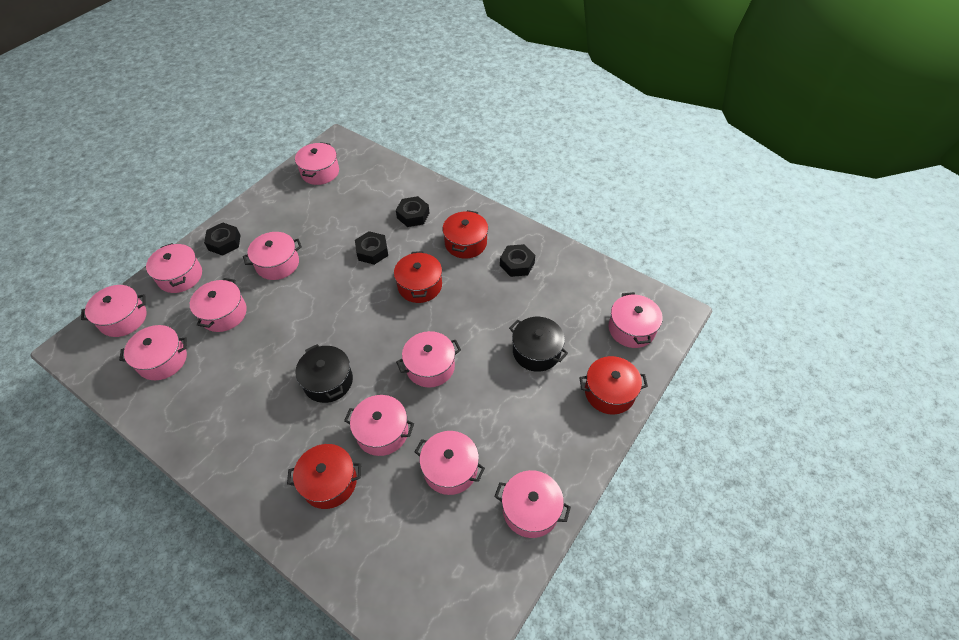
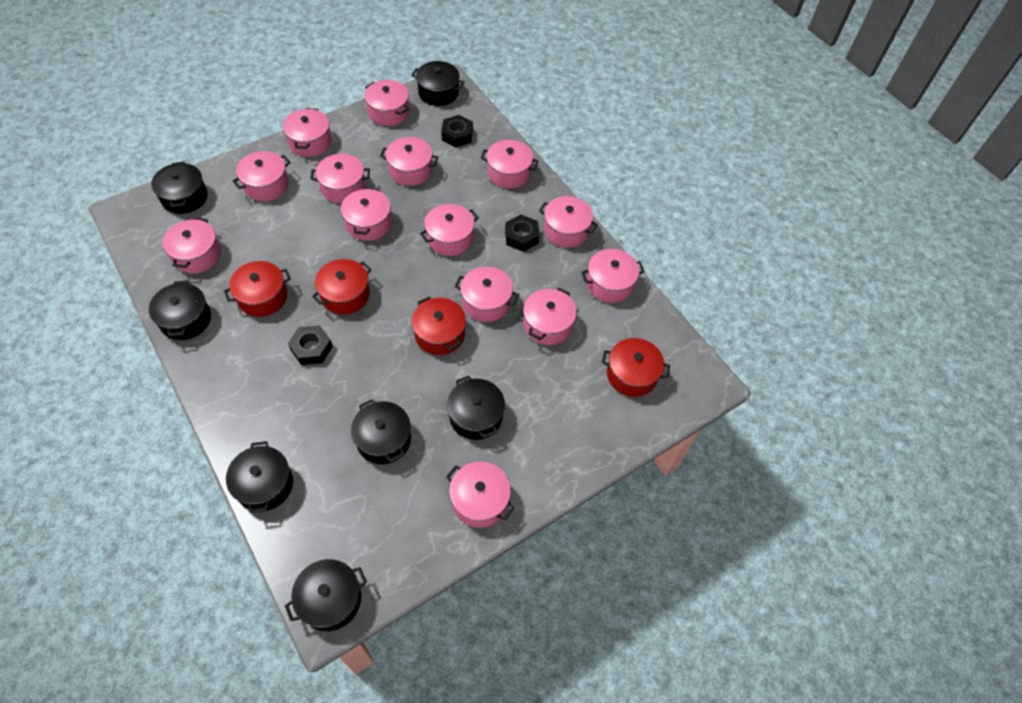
black nut: [204,223,241,256] [355,231,388,265] [396,196,430,227] [500,244,535,277] = 4 -> [288,325,333,365] [441,115,473,148] [505,215,539,252] = 3
black pot: [295,344,353,403] [509,317,568,372] = 2 -> [149,280,211,340] [151,161,208,214] [226,441,293,513] [285,559,367,631] [351,399,411,464] [412,61,464,106] [447,376,505,440] = 7
pink pot: [81,285,147,337] [119,325,187,380] [146,243,202,293] [190,278,247,332] [243,232,302,280] [295,142,339,185] [344,395,414,456] [396,331,461,388] [415,431,485,495] [494,470,571,538] [608,292,663,348] = 11 -> [162,217,221,273] [233,151,290,201] [283,108,332,157] [310,154,370,204] [341,187,392,241] [364,80,409,126] [380,137,438,186] [420,204,479,256] [446,462,515,528] [455,267,519,322] [481,140,539,189] [523,287,577,345] [539,196,598,248] [581,249,645,303] = 14

